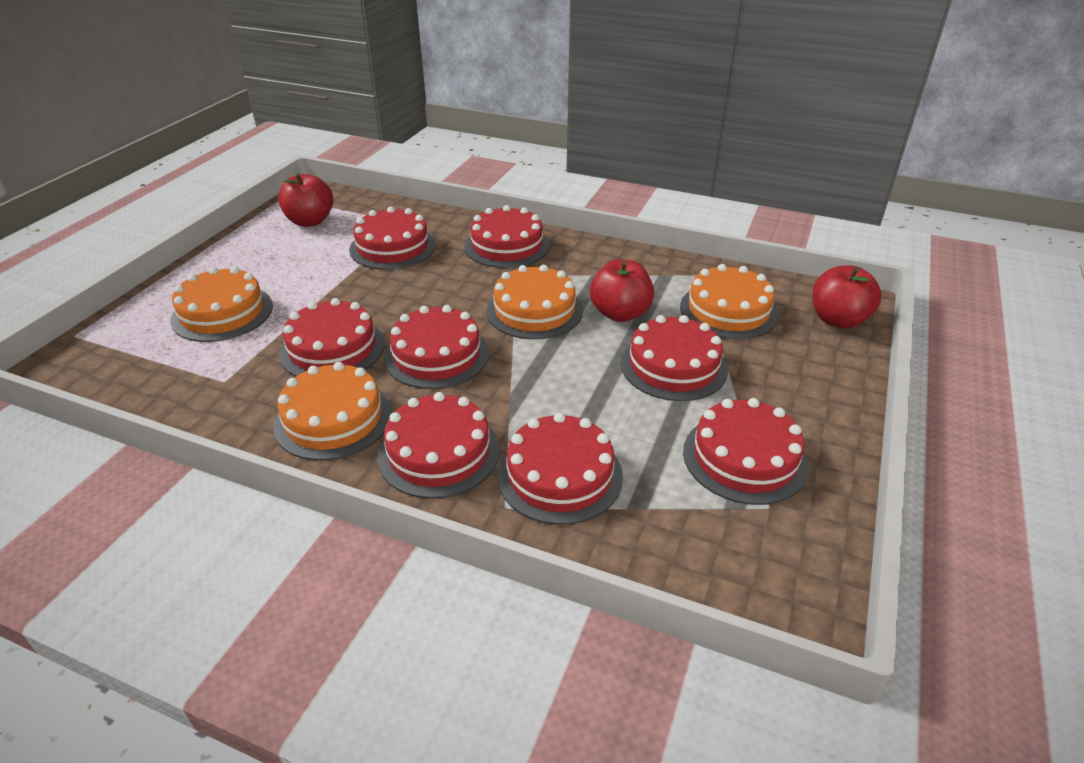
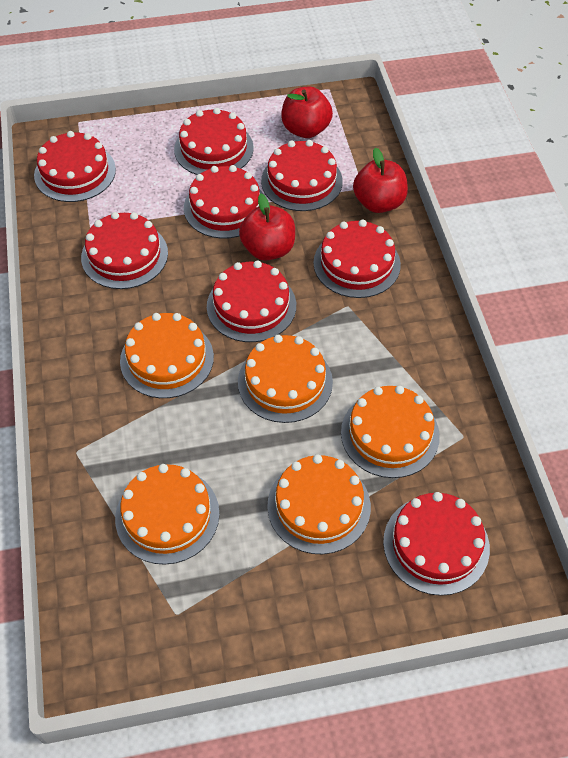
orange cake: [170,267,273,342] [273,362,392,460] [487,265,583,339] [680,264,779,339] = 4 -> [115,464,220,565] [120,313,214,398] [238,335,333,423] [267,454,371,554] [341,386,440,478] = 5

